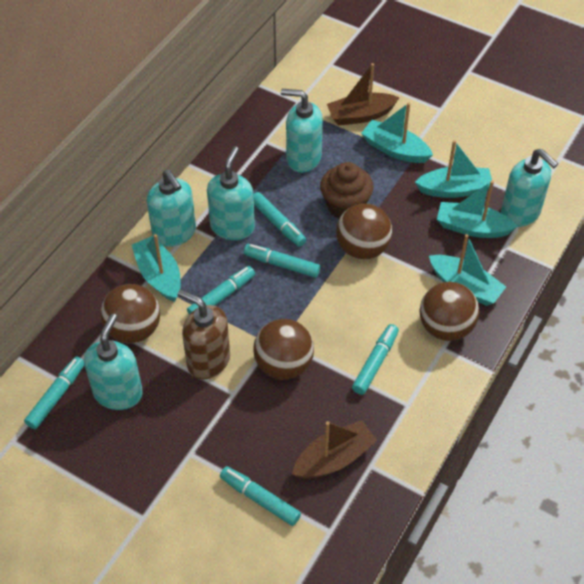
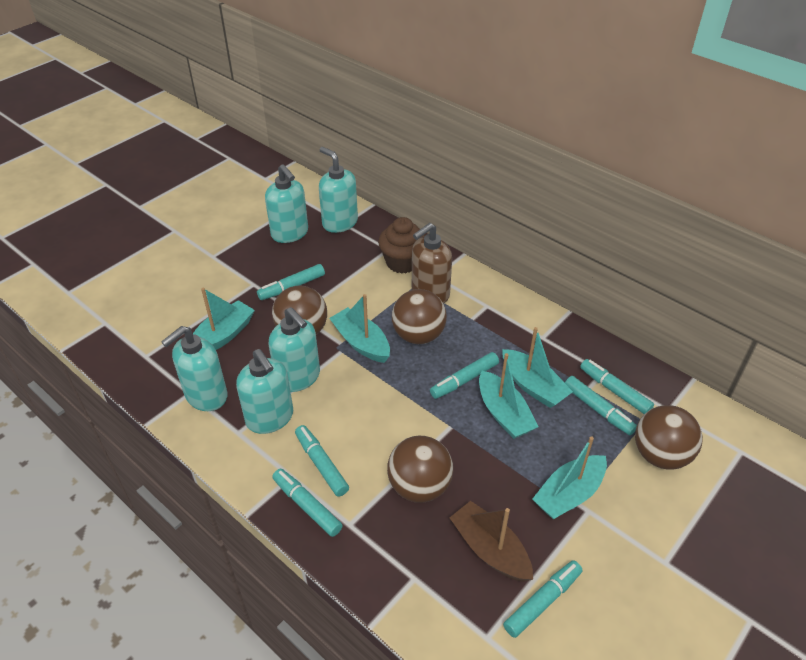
brown boat: [292,420,377,479] [327,63,400,125] = 2 -> [450,501,533,582] = 1
turquoise marker: [24,356,84,429] [187,266,255,315] [220,466,301,526] [244,244,320,278] [254,192,306,247] [352,324,399,395] = 6 -> [257,264,325,300] [272,469,343,537] [295,425,349,497] [430,352,499,399] [503,560,582,638] [565,376,637,435] [580,359,654,414] = 7

